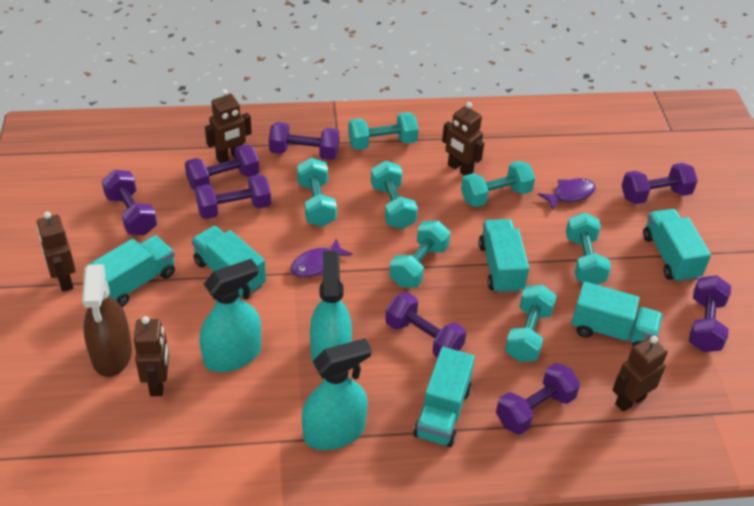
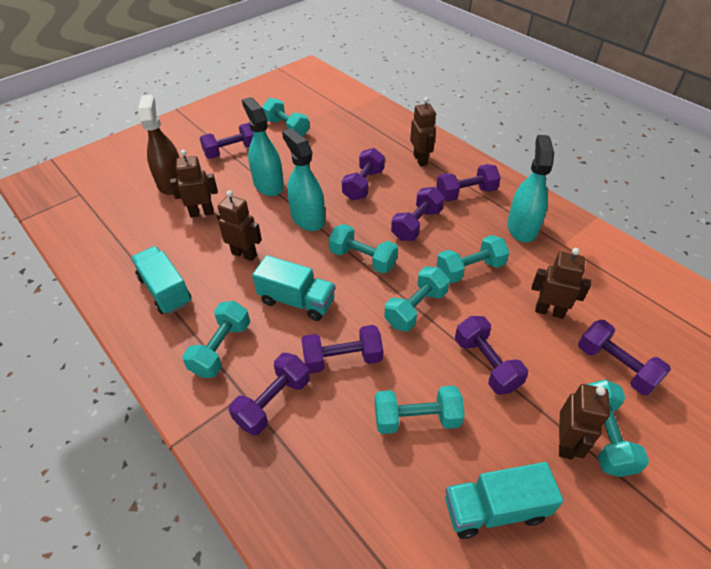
purple fish: [290,239,353,277] [538,178,596,211] = 2 -> none = 0
turquoise truck: [88,235,175,307] [192,226,266,297] [413,347,475,447] [479,219,529,294] [571,281,663,347] [643,209,711,282] = 6 -> [131,246,191,314] [252,255,335,321] [445,462,563,539] = 3

